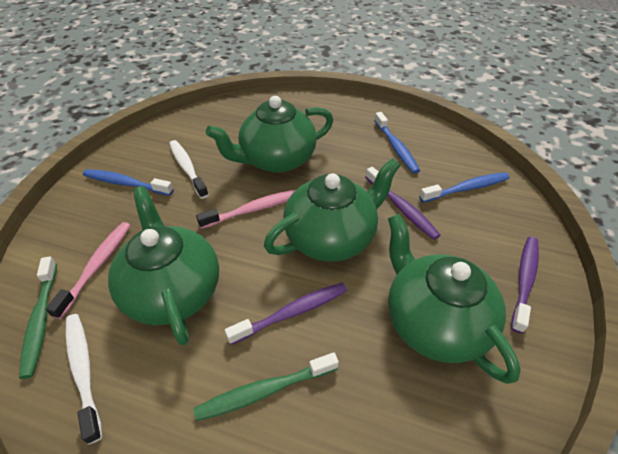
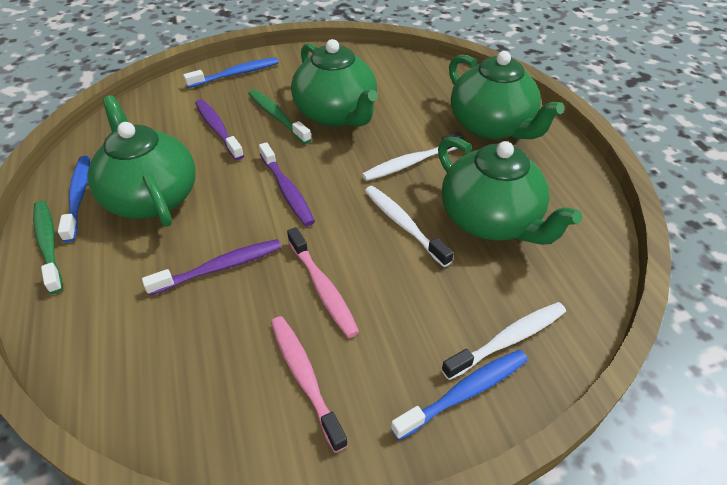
white toothbrush: [66,314,102,444] [169,140,209,199] = 2 -> [362,131,464,181] [365,186,453,267] [441,302,566,380] = 3

